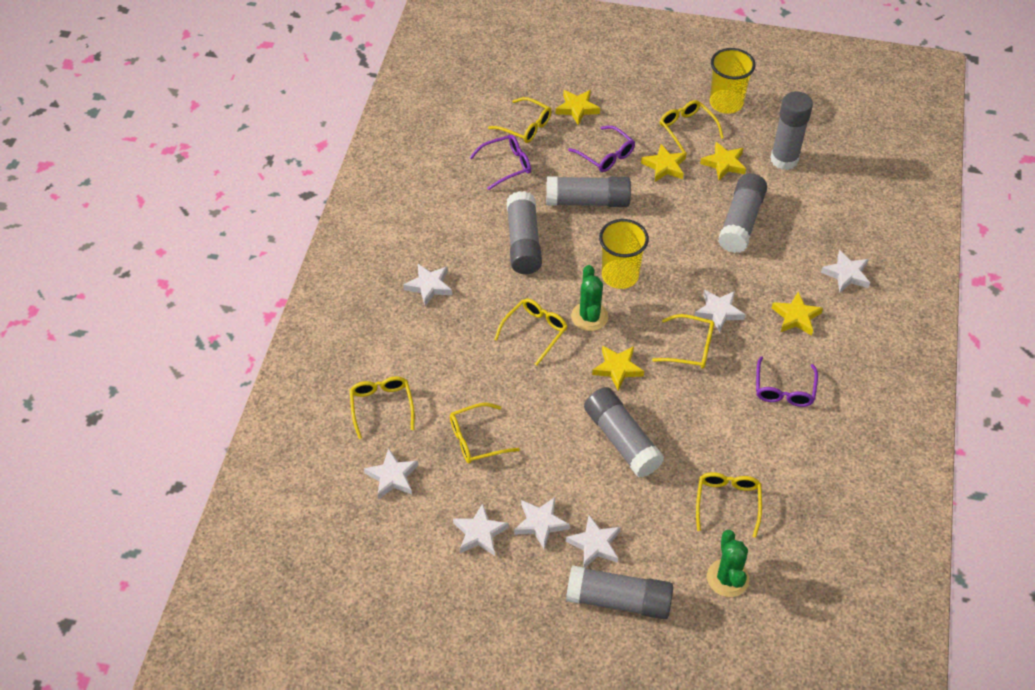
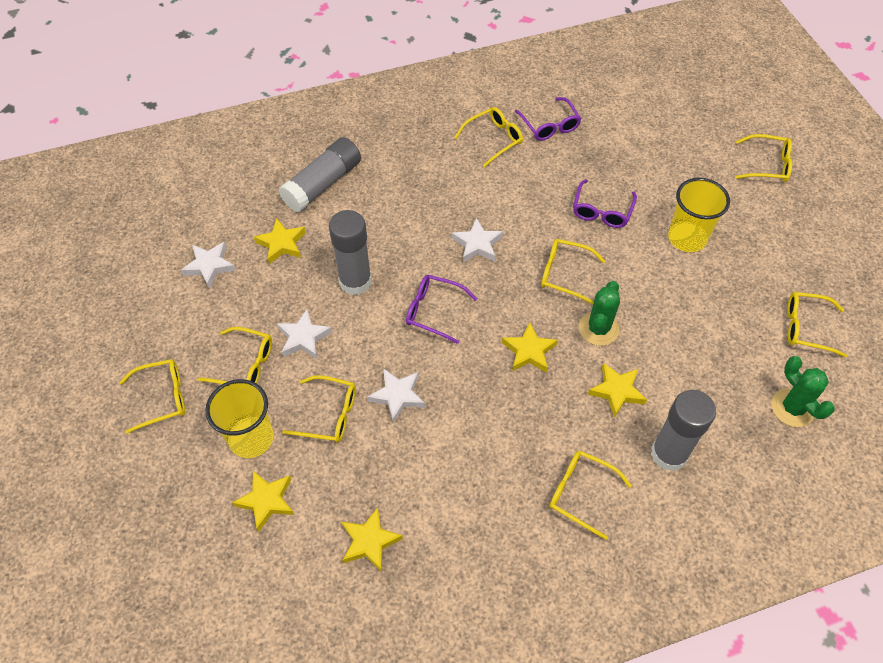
grey glue stick: [506,191,542,274] [546,176,631,207] [566,565,673,619] [584,387,664,478] [718,173,767,253] [770,91,813,170] = 6 -> [279,137,361,213] [329,210,372,295] [651,390,716,471] = 3
white star: [364,448,418,500] [403,264,452,306] [453,503,509,556] [514,497,570,549] [566,515,621,568] [695,289,746,333] [821,250,870,293] = 7 -> [181,242,236,288] [277,309,332,359] [367,368,425,423] [452,218,503,262] = 4
yellow glasses: [350,376,415,439] [450,403,520,464] [488,97,552,143] [494,299,568,366] [652,314,714,369] [660,100,724,155] [696,472,762,538] = 7 -> [120,359,185,434] [198,327,272,384] [282,375,356,442] [454,107,523,167] [541,239,605,304] [549,451,632,540] [735,134,792,182] [787,292,847,358] = 8

